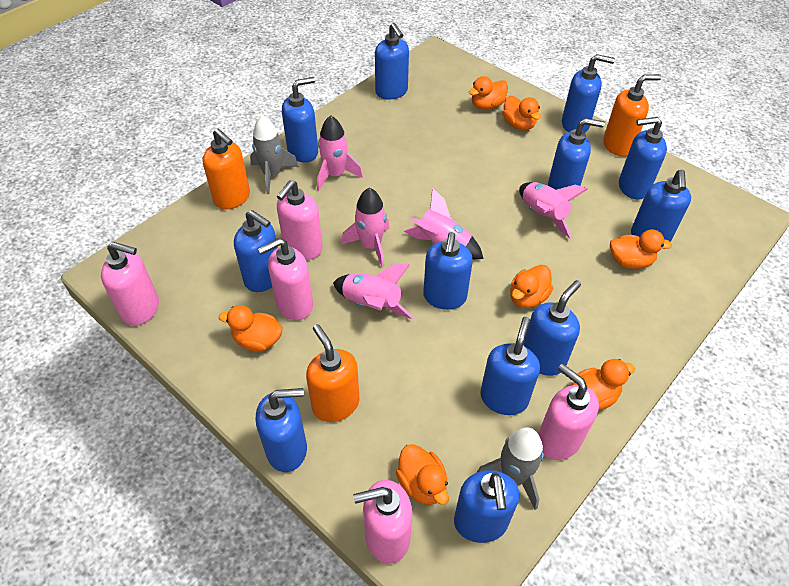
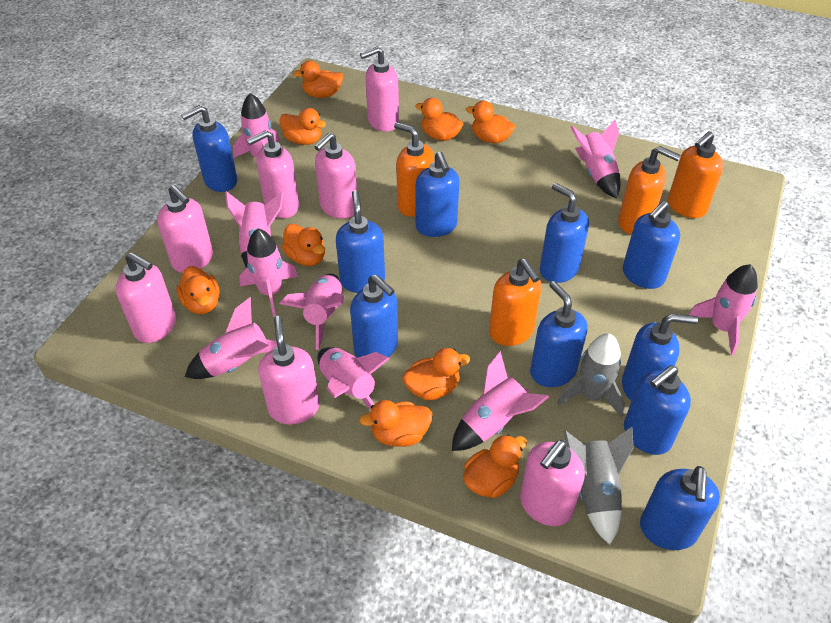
blue soap dispenser: [234,210,278,292] [256,388,307,472] [282,77,318,163] [375,23,409,99] [423,232,473,310] [454,470,519,543] [480,317,540,415] [523,280,581,376] [548,118,605,190] [562,54,615,133] [619,117,667,200] [631,170,691,242] = 12 -> [181,105,237,192] [336,190,385,293] [350,275,398,358] [415,152,460,237] [530,281,588,387] [540,183,589,283] [622,313,698,401] [623,201,680,289] [624,365,691,455] [640,466,720,550] = 10
orange duck: [219,305,283,352] [396,444,449,505] [469,76,508,110] [502,96,541,130] [510,265,553,308] [572,359,635,410] [610,230,672,269] = 7 -> [176,266,220,314] [279,108,326,145] [282,224,325,266] [293,61,344,98] [359,400,433,447] [402,348,470,400] [415,98,463,141] [463,434,527,498] [466,101,515,143] = 9
orange soap dispenser: [203,129,250,209] [306,324,360,422] [603,74,661,157] = 3 -> [394,122,434,217] [489,259,541,346] [618,146,680,235] [668,131,723,218] = 4
pink rocket: [317,115,363,191] [333,264,413,319] [341,187,390,267] [404,188,484,260] [519,182,588,238] = 5 -> [185,297,277,379] [225,191,283,268] [233,93,280,158] [239,228,298,318] [280,274,344,350] [317,347,390,410] [452,351,549,451] [570,120,620,198] [688,264,758,355] = 9
pink soap dispenser: [101,242,159,326] [258,238,313,320] [277,180,323,260] [353,480,412,564] [538,364,599,460] = 5 -> [116,252,176,343] [157,185,213,273] [247,130,299,218] [258,316,319,424] [314,132,357,219] [360,47,399,132] [520,439,585,526] = 7

